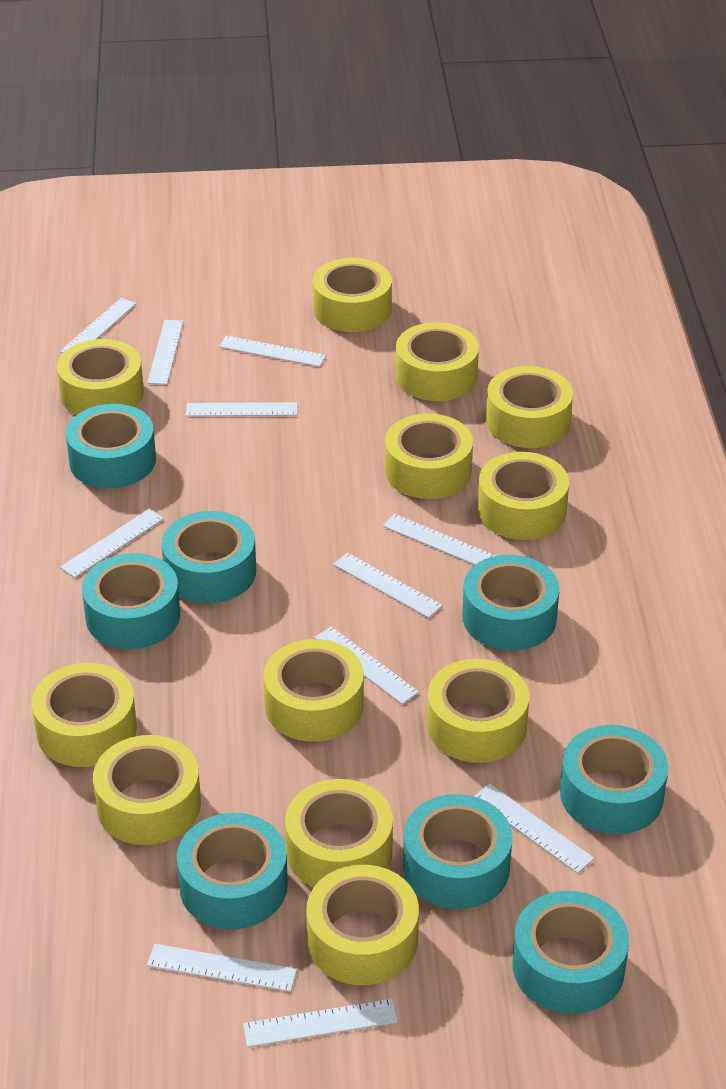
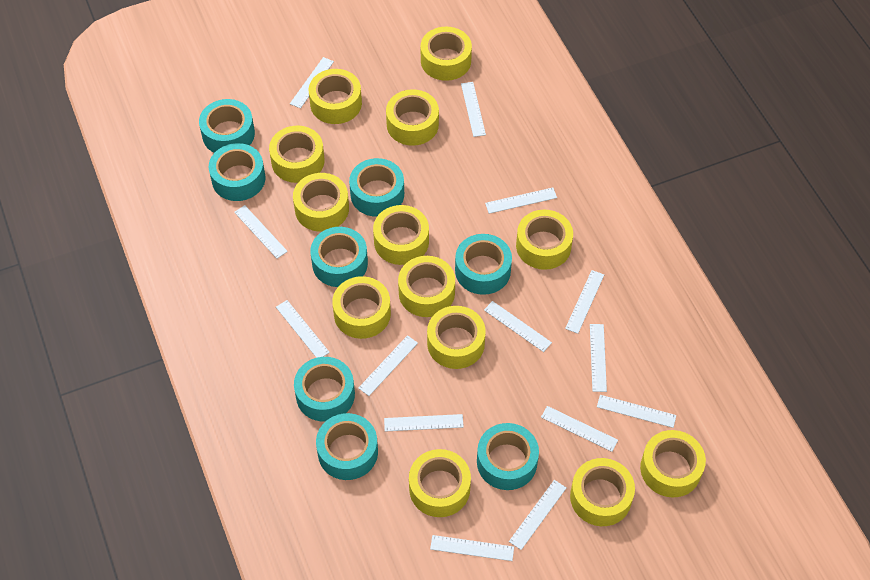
white ruler: [60,298,136,353] [60,509,164,578] [147,320,184,385] [147,944,297,992] [186,402,297,417] [219,336,326,367] [243,999,398,1047] [314,626,419,704] [333,553,443,618] [383,514,496,565] [474,783,594,873] = 11 -> [234,205,288,259] [276,300,330,358] [290,57,334,109] [358,335,418,396] [384,414,464,432] [430,535,514,561] [461,82,486,137] [484,301,552,352] [485,188,557,214] [509,480,566,550] [541,406,618,452] [565,270,604,334] [590,324,607,392] [597,395,676,428] = 14
yellow tape: [32,663,137,767] [57,339,144,415] [93,735,201,845] [263,639,364,742] [285,779,393,887] [306,865,419,985] [313,258,392,332] [385,413,473,499] [395,322,479,401] [427,659,529,763] [477,452,569,540] [486,366,573,448] = 12 -> [269,126,325,183] [293,173,349,231] [309,69,362,124] [332,276,391,339] [373,205,429,265] [386,89,439,146] [398,256,455,317] [409,449,471,517] [421,27,472,81] [427,306,486,369] [516,210,573,270] [570,458,635,526] [640,430,706,497] = 13

